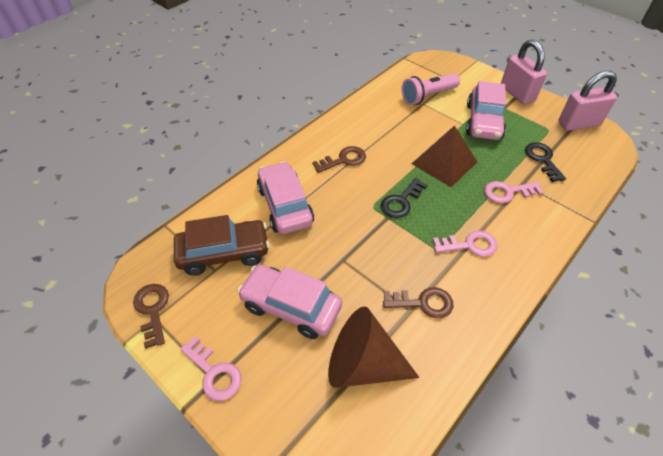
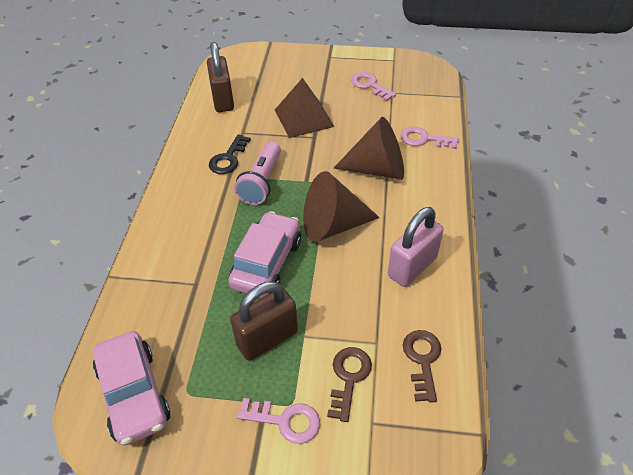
black key: [381,178,427,218] [525,142,566,182] = 2 -> [209,134,251,174] = 1
brown car: [174,215,270,276] = 1 -> none = 0
brown cone: [328,307,419,388] = 1 -> [303,171,380,242] [333,117,404,180] = 2
brown key: [133,284,169,349] [312,146,366,173] [383,287,453,318] = 3 -> [327,347,372,422] [403,330,441,403] = 2
brown padlock: none = 0 -> [207,42,234,112] [230,281,298,360] = 2
pink car: [237,265,342,339] [257,161,314,234] [466,81,506,140] = 3 -> [92,331,170,446] [228,211,301,298] = 2
pink padlock: [501,39,547,105] [558,71,617,131] = 2 -> [388,207,444,287] = 1

